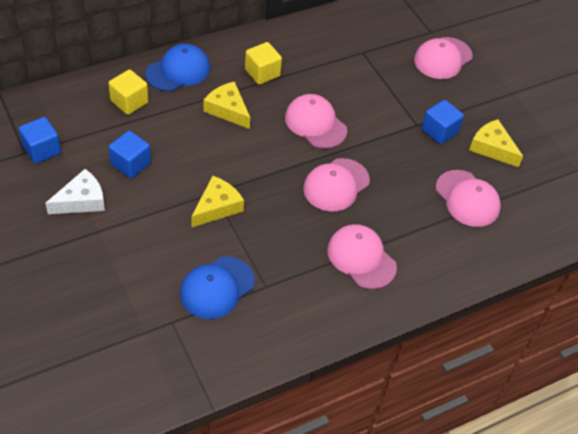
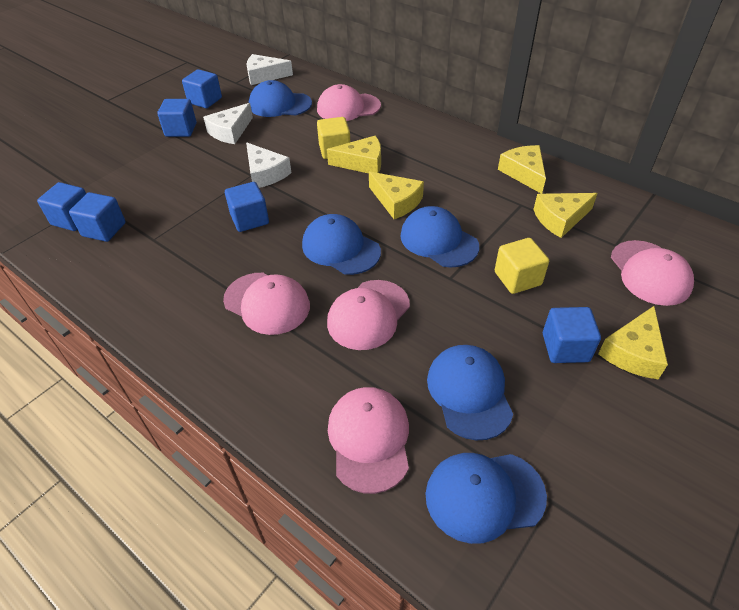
blue cap: [145,44,210,92] [180,256,255,319] = 2 -> [249,80,312,117] [302,214,381,275] [400,206,479,267] [426,453,547,544] [427,345,513,441] = 5
blue cube: [19,117,61,164] [109,131,151,178] [422,100,464,144] = 3 -> [37,182,86,231] [69,192,126,242] [157,99,196,137] [182,69,222,108] [225,182,269,232] [543,307,601,363] = 6
white cheese: [45,169,105,214] = 1 -> [203,103,253,144] [246,142,292,188] [247,54,293,85] = 3
yellow cheese: [191,176,244,227] [204,81,250,129] [469,119,523,167] = 3 -> [327,136,381,174] [369,172,424,219] [498,145,546,194] [533,193,598,238] [598,306,668,380] = 5

